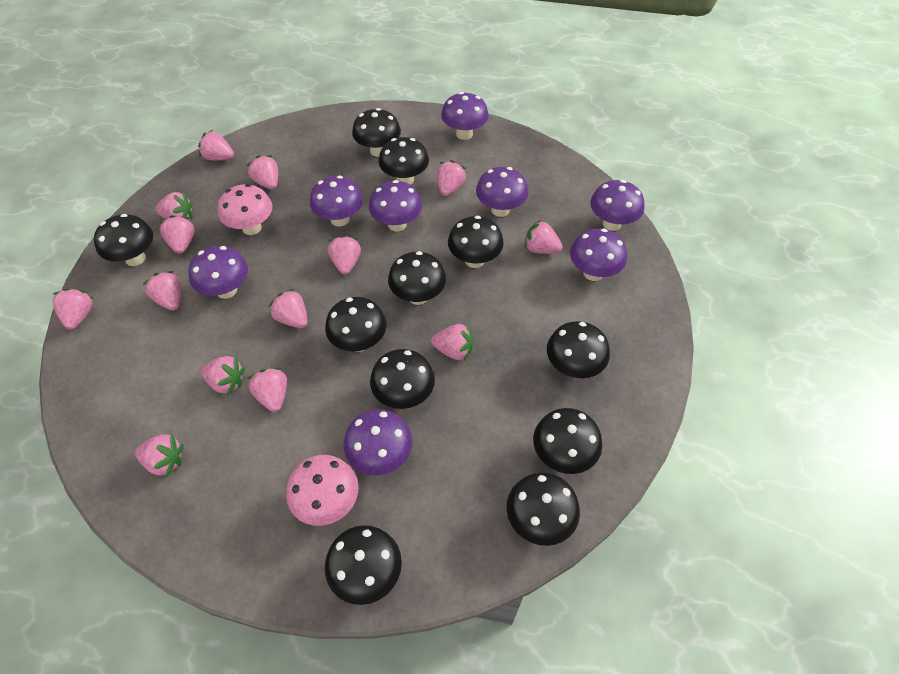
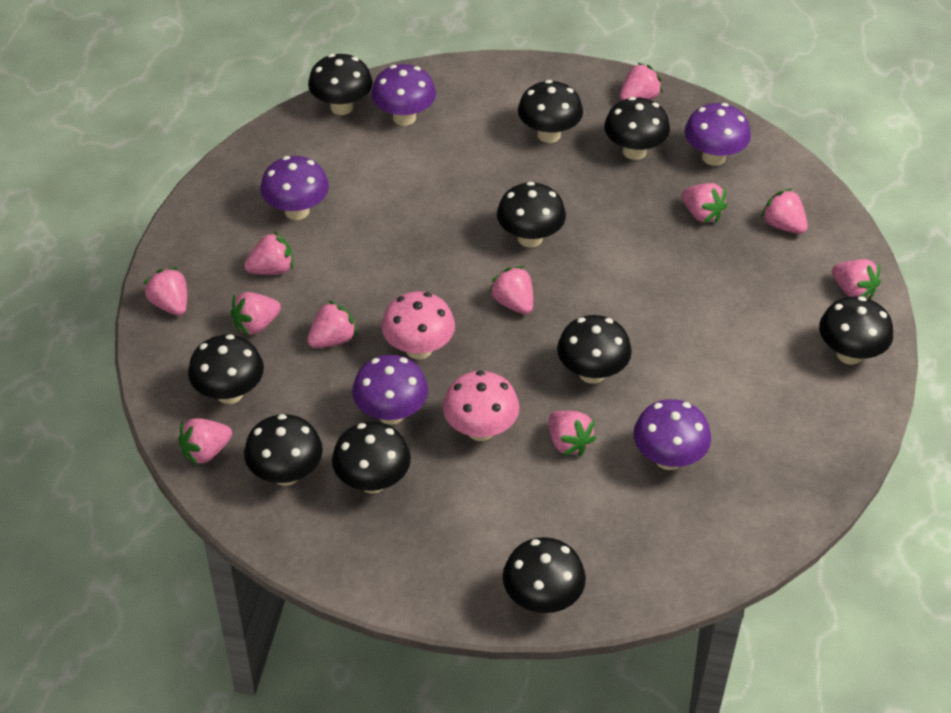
black mushroom: [94,214,153,266] [325,297,386,352] [325,525,402,605] [352,108,401,157] [370,349,435,409] [378,137,429,185] [388,251,446,305] [448,216,504,268] [507,473,580,546] [533,408,602,474] [547,321,610,378] = 11 -> [188,335,264,404] [244,414,323,486] [308,54,373,115] [332,422,411,494] [497,182,566,247] [503,537,586,613] [518,80,583,143] [557,315,632,384] [604,97,670,160] [819,296,893,365] = 10
pink strawberry: [53,288,94,329] [135,434,184,478] [143,271,182,311] [155,192,193,220] [159,215,195,254] [198,130,234,161] [201,356,245,396] [246,155,278,189] [247,367,287,412] [269,288,308,328] [328,235,361,274] [431,324,473,361] [437,160,466,196] [525,220,563,254] = 14 -> [144,267,187,316] [178,418,232,466] [230,292,281,336] [244,231,293,275] [307,300,358,348] [489,266,533,314] [549,411,596,456] [620,62,663,101] [682,183,727,223] [761,188,808,234] [832,259,881,299] = 11
purple mushroom: [188,246,248,299] [310,176,363,226] [343,409,413,475] [369,180,422,231] [441,92,489,140] [476,167,528,217] [570,229,627,281] [590,180,644,231] = 8 -> [260,156,329,220] [352,355,428,425] [371,64,436,126] [633,399,711,470] [684,103,751,166] = 5

